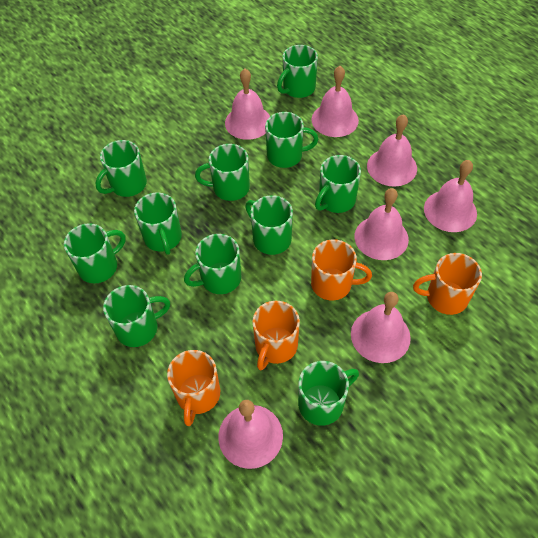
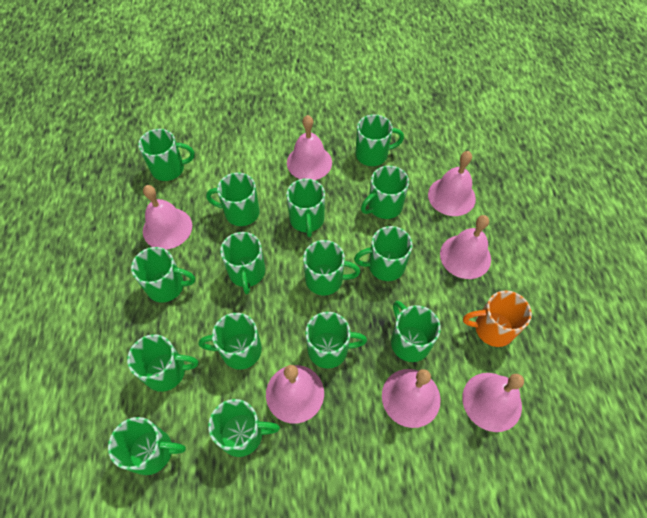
green mug: [64,223,126,283] [95,140,147,197] [103,285,170,347] [134,193,182,255] [184,234,241,294] [195,144,250,201] [245,195,293,255] [265,112,318,168] [277,45,318,98] [298,361,359,426] [315,155,361,213] = 11 -> [108,417,186,475] [127,334,198,392] [131,247,195,302] [138,129,195,181] [199,313,262,370] [206,173,260,226] [208,399,280,457] [220,232,265,294] [286,179,325,237] [303,240,360,295] [305,312,367,369] [354,226,413,281] [356,114,404,166] [361,166,409,219] [391,301,441,362] = 15
orange mug: [167,350,220,426] [252,301,300,370] [311,239,372,301] [413,253,482,315] = 4 -> [463,290,532,347] = 1

